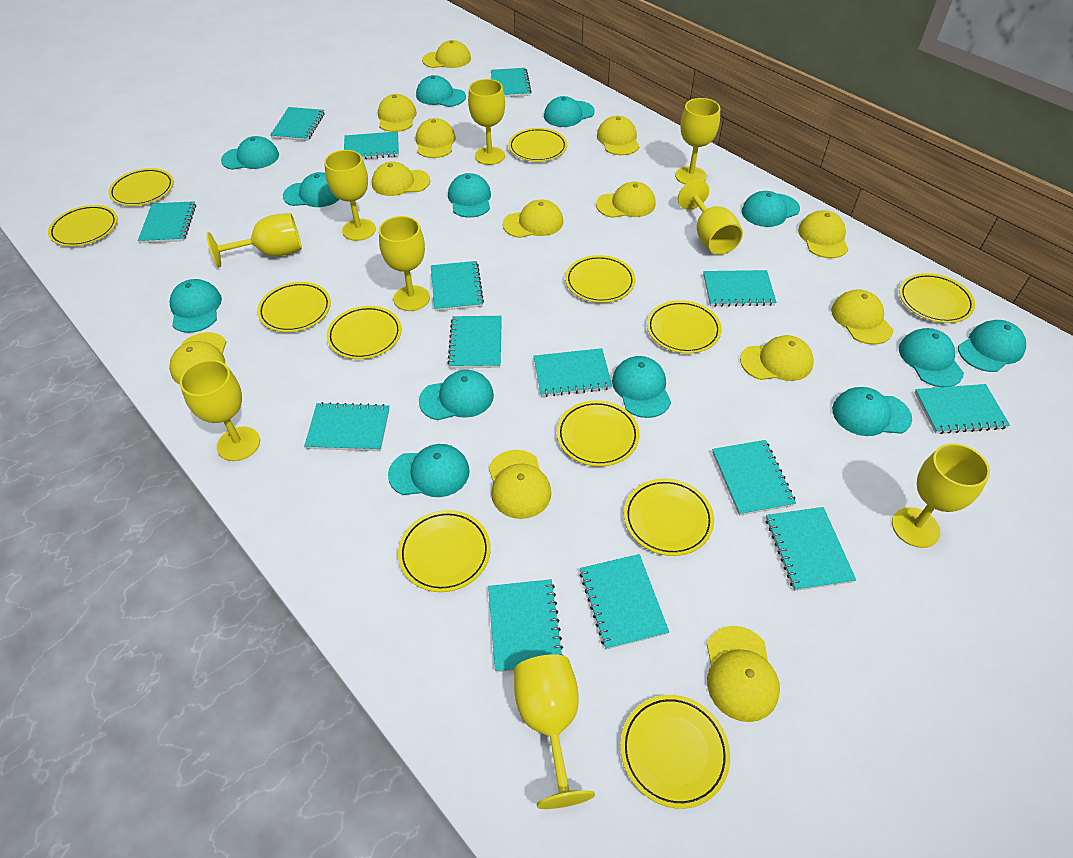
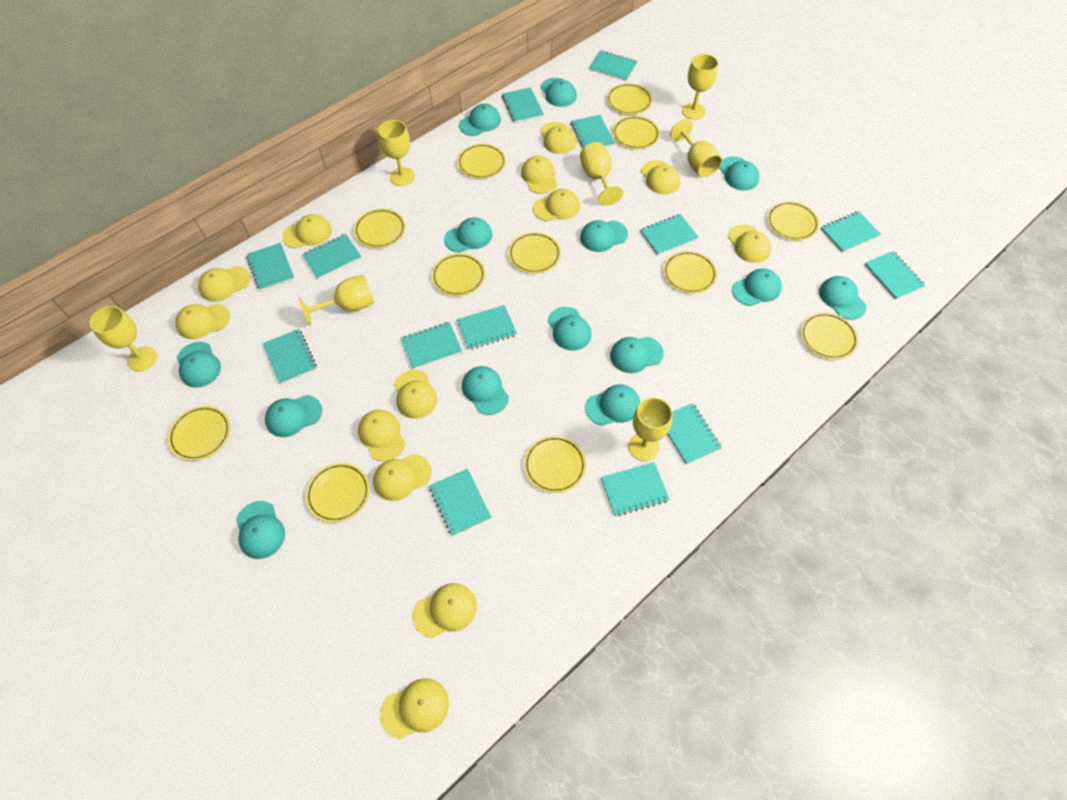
turquoise cap: [170,279,222,333] [221,136,279,170] [283,172,340,207] [388,444,470,497] [416,75,466,107] [419,370,494,420] [448,173,491,218] [544,96,595,127] [612,356,671,418] [742,191,800,227] [832,387,912,436] [899,328,964,387] [958,320,1026,372] = 13 -> [177,342,221,388] [236,501,285,559] [265,395,322,437] [444,217,492,253] [459,104,501,136] [462,366,509,415] [541,78,577,107] [548,307,591,350] [580,220,628,252] [585,384,640,426] [610,337,664,373] [719,156,759,191] [732,268,782,306] [819,276,866,320] = 14
yellow goblet: [180,360,260,461] [206,213,302,267] [324,150,376,241] [379,216,430,311] [468,79,505,165] [514,654,595,809] [675,98,720,185] [678,180,743,255] [892,443,990,548] = 9 -> [90,306,157,371] [299,275,375,325] [378,120,415,186] [580,142,623,206] [629,397,673,461] [670,119,722,177] [682,54,718,120] = 7

